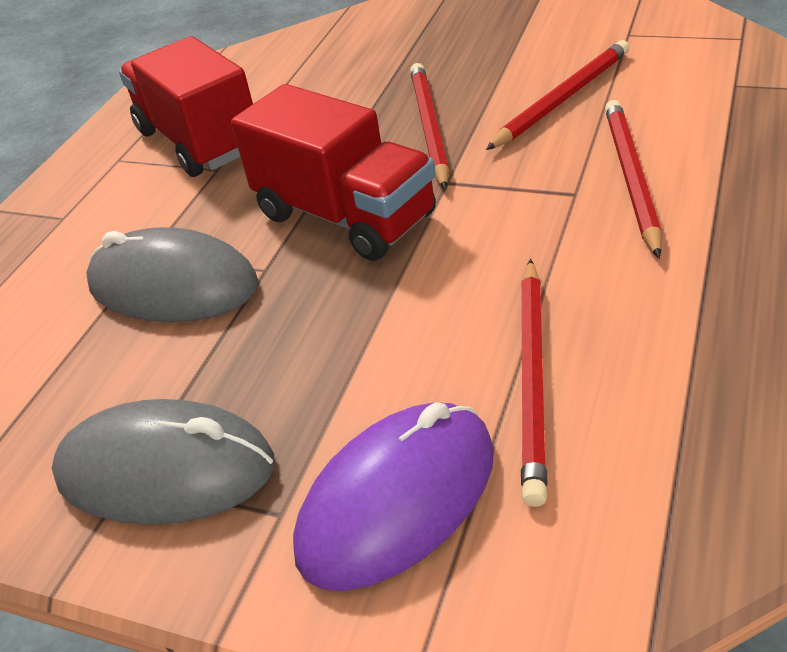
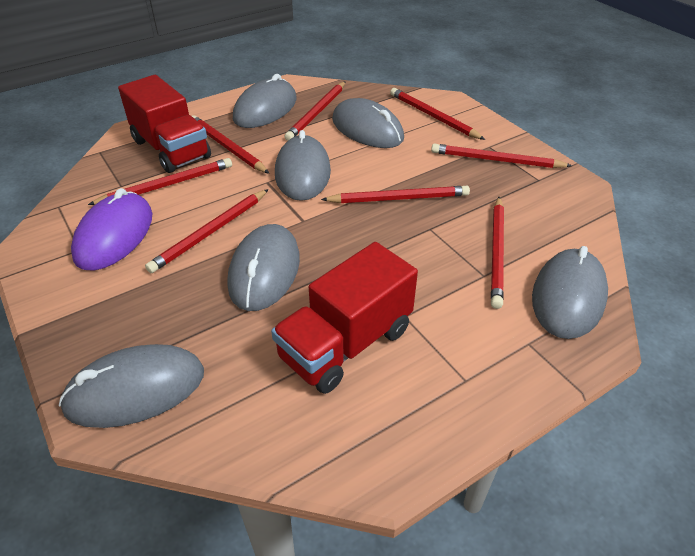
grey mouse: [52,399,274,525] [86,227,259,322] = 2 -> [59,344,204,428] [227,224,300,311] [233,74,297,128] [275,130,331,201] [332,98,404,148] [532,246,608,339] = 6
red pencil: [410,63,449,190] [486,40,630,150] [521,259,548,507] [605,100,662,259] = 4 -> [88,158,232,205] [145,189,269,273] [192,115,269,174] [284,81,346,141] [321,186,470,203] [390,88,485,140] [431,144,572,168] [491,197,504,309] = 8

